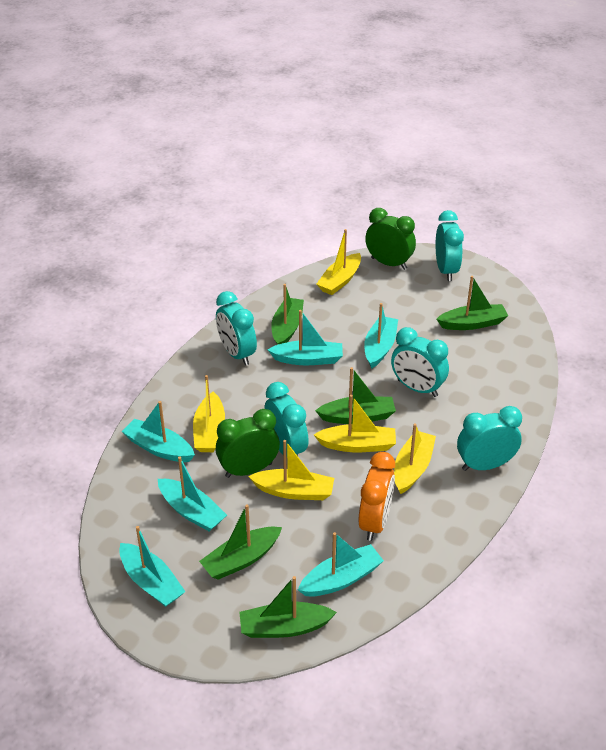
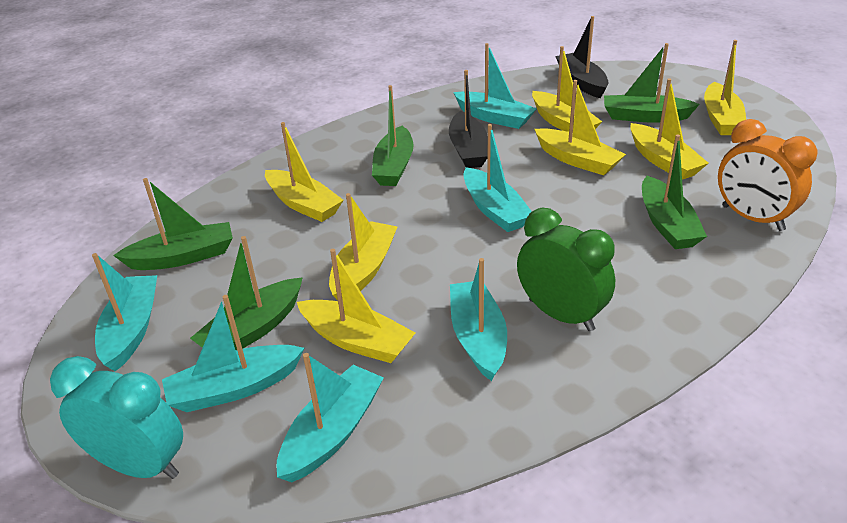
black boat: none = 0 -> [449,70,488,168] [555,16,608,98] = 2
green clock: [215,409,280,478] [365,208,416,270] = 2 -> [517,208,615,331] = 1
turquoise clock: [216,291,257,366] [264,382,309,456] [391,327,449,397] [436,210,464,281] [457,406,522,471] = 5 -> [50,356,183,479] = 1
yellow boat: [193,375,225,452] [248,440,334,500] [314,395,396,452] [316,229,361,295] [394,423,436,494] = 5 -> [265,122,344,222] [297,249,415,363] [329,193,397,300] [532,46,602,132] [534,80,626,175] [630,78,709,180] [704,40,746,135] = 7

